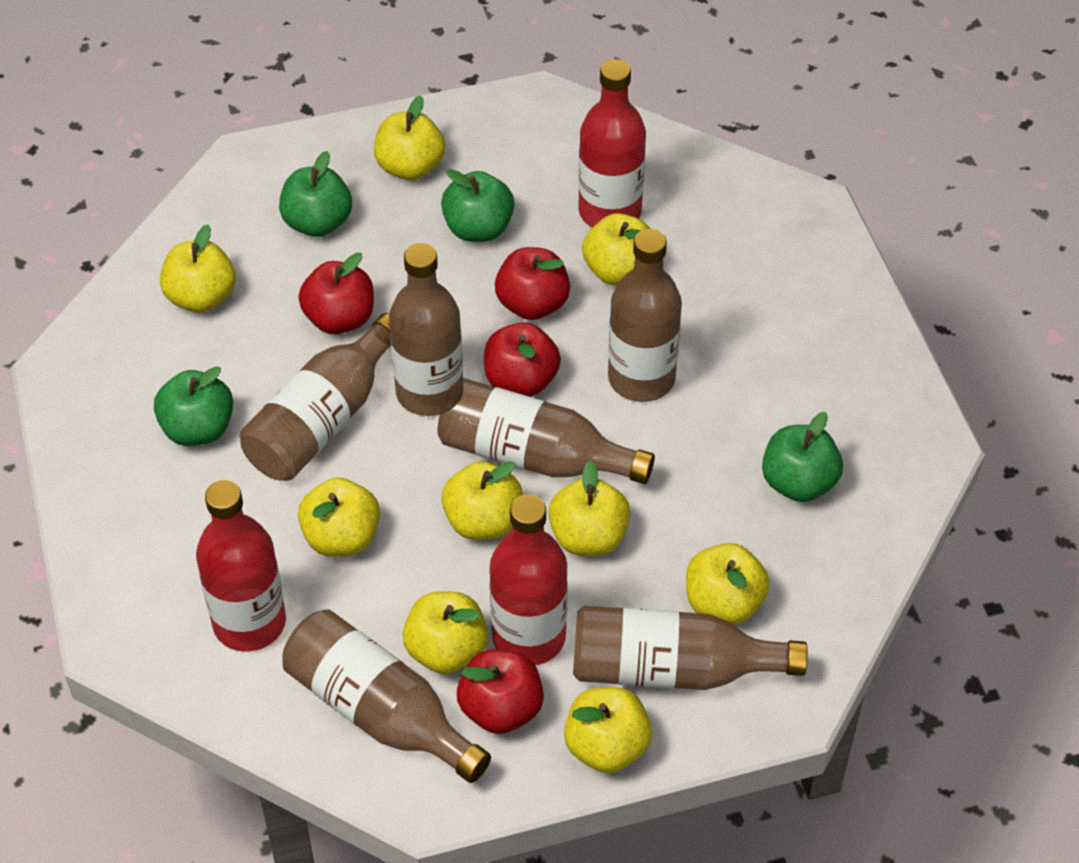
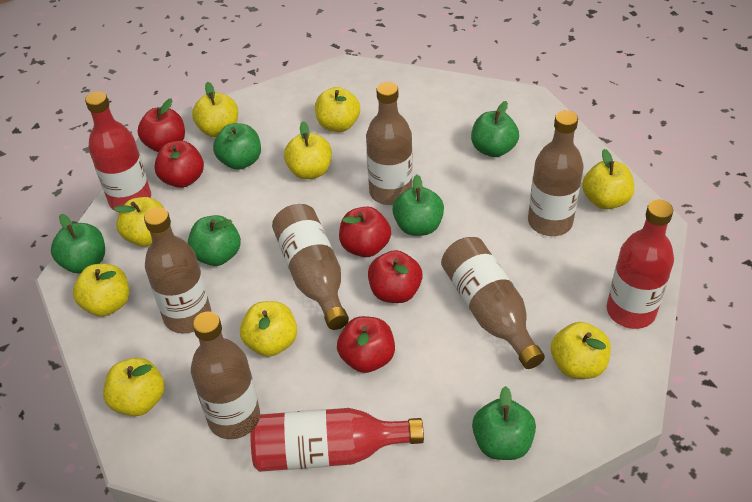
green apple: [154,366,233,446] [279,151,352,237] [441,169,514,242] [762,412,843,502] = 4 -> [51,214,105,273] [188,215,241,266] [213,123,261,170] [392,175,444,236] [471,101,519,157] [472,386,536,460] = 6
red apple: [298,253,374,334] [457,649,544,734] [484,322,561,397] [495,247,570,320] = 4 -> [138,98,185,152] [154,141,204,188] [337,316,395,373] [339,207,391,257] [368,250,423,303] = 5

